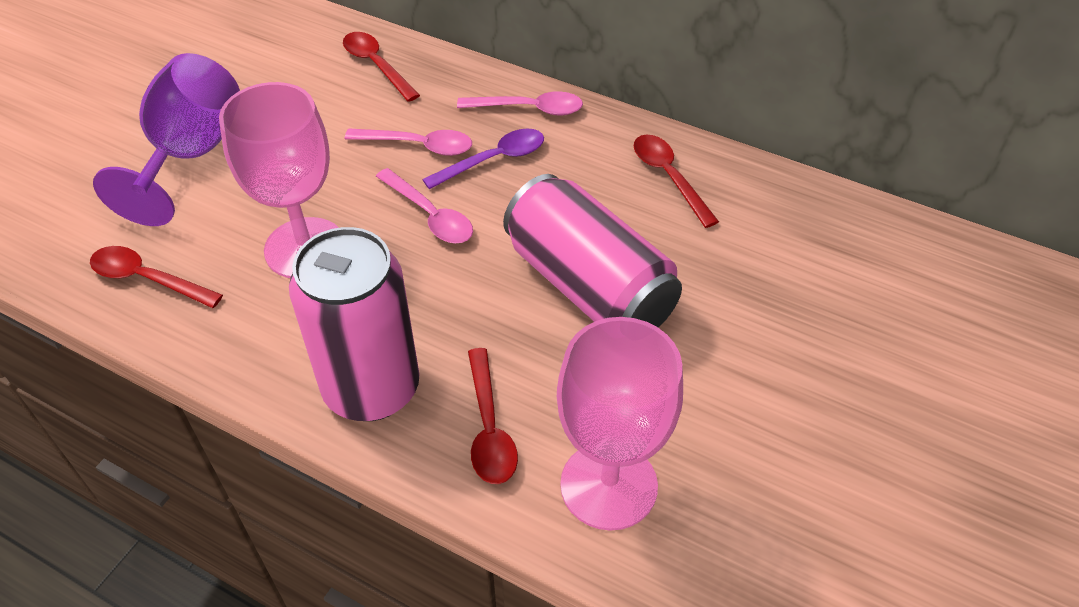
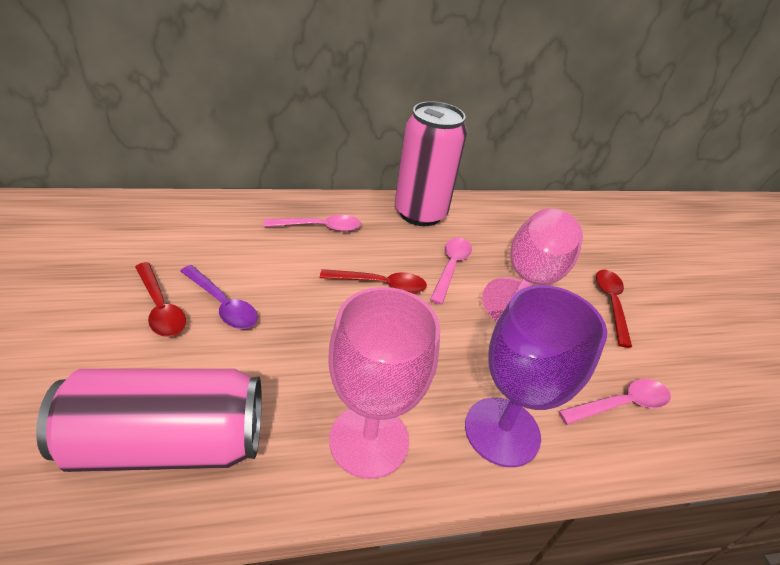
red spoon: [90,246,223,308] [343,32,420,102] [468,348,518,484] [634,134,719,228] = 4 -> [135,262,186,337] [320,269,427,294] [596,270,632,348] = 3

